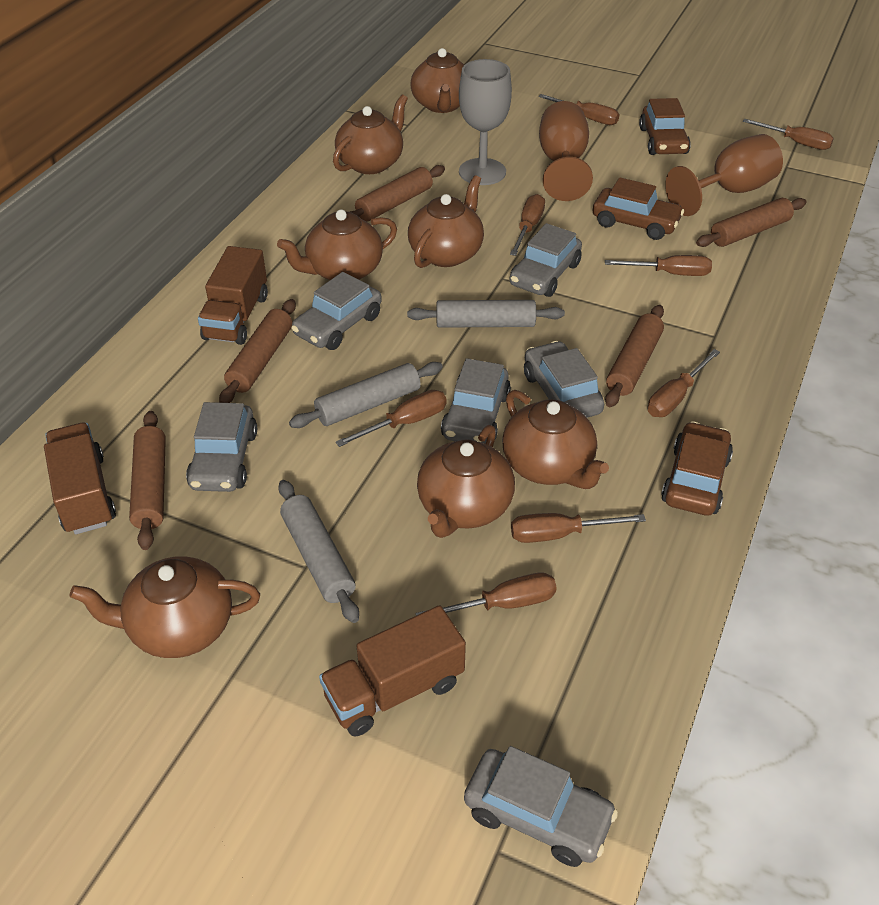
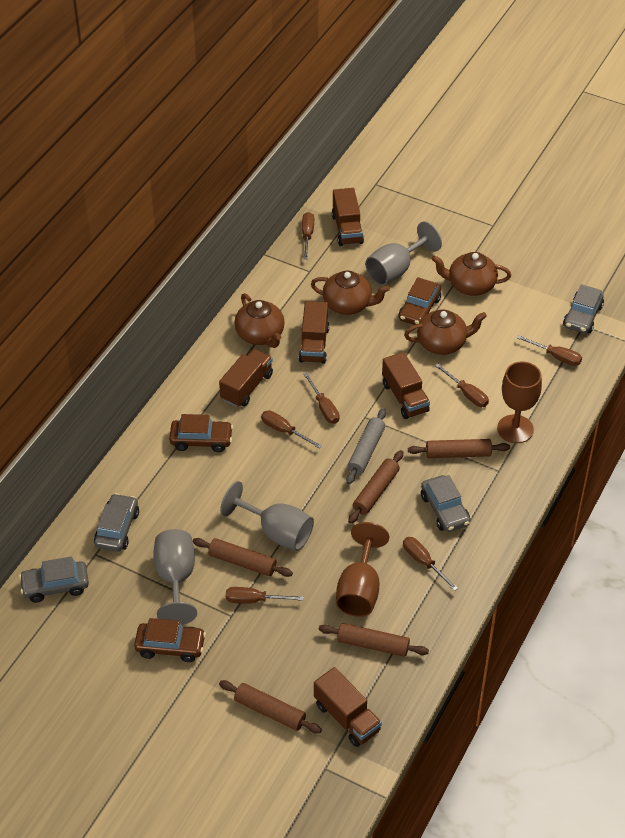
brown screwdriver: [336,390,447,447] [415,572,557,616] [510,194,545,256] [511,513,646,543] [538,94,619,125] [605,255,712,276] [648,349,720,417] [743,119,834,150] = 8 -> [226,587,304,604] [261,410,322,449] [302,212,314,260] [303,372,339,424] [403,537,458,591] [435,364,489,407] [517,335,582,366] = 7
brown teapot: [69,556,260,658] [277,209,397,280] [333,94,408,174] [408,175,484,268] [410,48,464,113] [417,425,515,538] [502,390,609,489] = 7 -> [234,293,285,348] [311,271,390,315] [404,310,487,355] [432,252,511,296] = 4
brown truck: [44,423,116,534] [198,246,268,345] [319,605,466,737] = 3 -> [219,349,273,407] [299,301,329,364] [314,667,382,747] [332,188,364,246] [382,352,430,419] = 5
grey car: [186,402,257,492] [291,272,382,350] [441,358,511,444] [464,746,618,867] [510,223,582,297] [524,341,604,418] = 6 -> [19,557,89,603] [94,493,139,552] [421,475,470,532] [563,284,604,334] = 4
grey goblet: [459,59,512,185] = 1 -> [153,529,197,625] [220,481,314,551] [365,221,442,285] = 3
grey rolling pin: [278,480,359,623] [289,362,443,428] [407,300,565,328] = 3 -> [346,408,386,484] = 1

